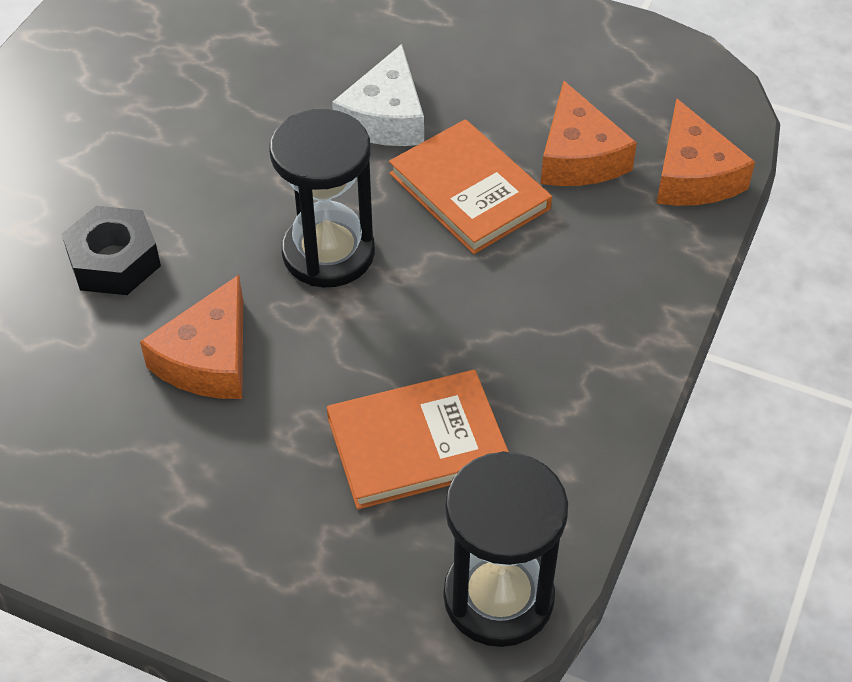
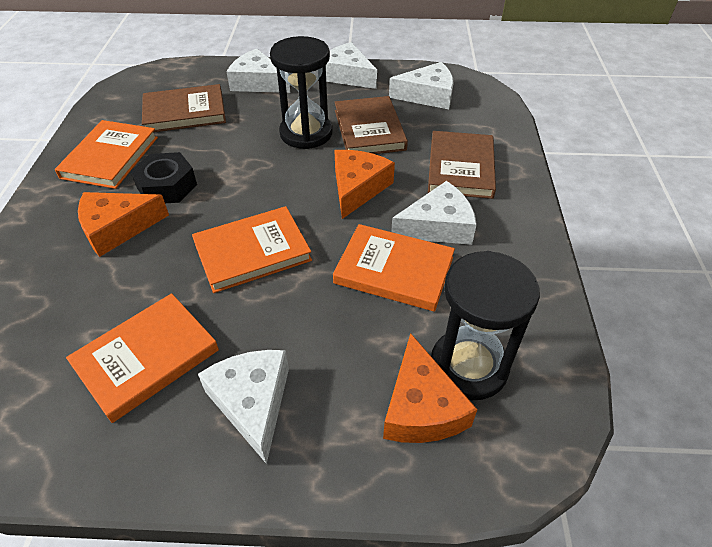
brown book: none = 0 -> [142,84,226,132] [335,96,408,154] [428,131,496,199] = 3
orange book: [327,370,509,510] [389,119,552,254] = 2 -> [55,120,158,189] [66,293,219,423] [192,206,312,293] [333,224,455,312] = 4
white cheese: [332,44,424,146] = 1 -> [198,350,289,464] [226,49,290,93] [326,42,377,89] [389,62,453,109] [391,181,477,245] = 5

